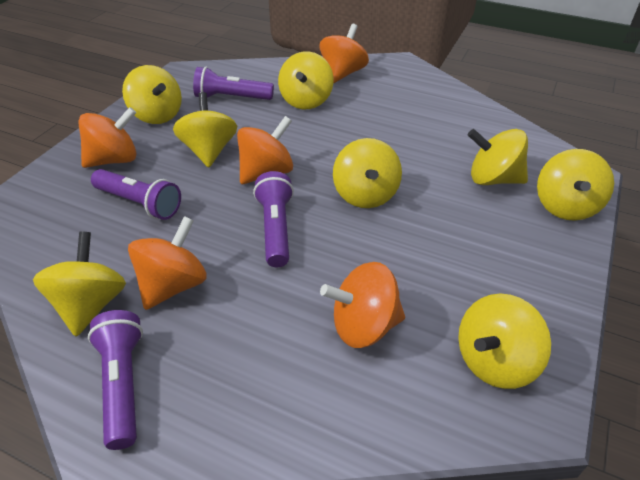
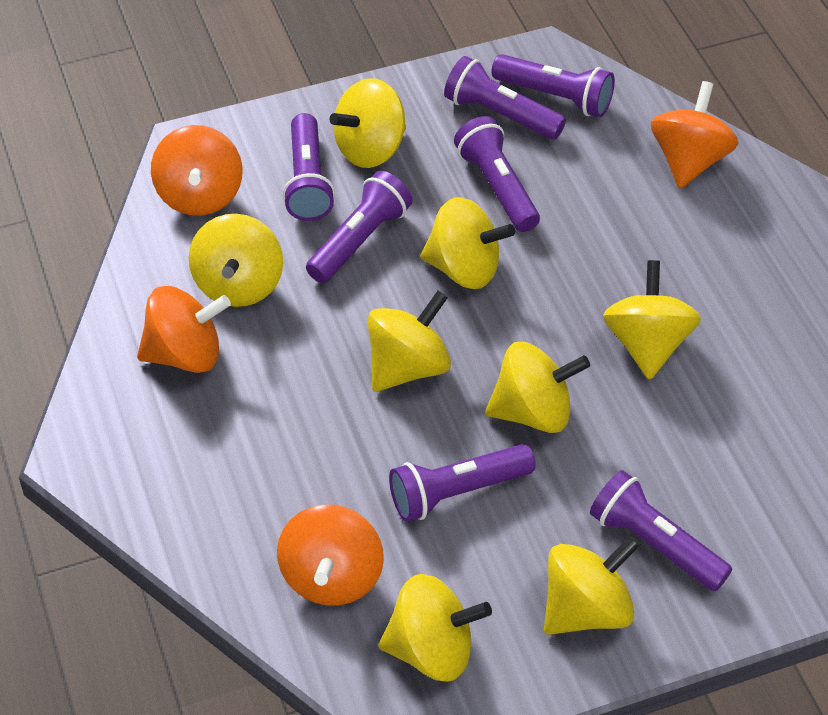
orange spinning top: [78,107,136,168] [128,216,206,310] [237,116,293,184] [320,24,369,83] [320,262,405,348] = 5 -> [137,286,231,373] [151,125,243,216] [277,505,384,606] [651,81,739,188] = 4
purple flashlight: [88,310,143,450] [91,169,181,220] [193,67,274,100] [253,171,294,267] = 4 -> [283,113,335,221] [306,171,412,283] [389,444,536,522] [444,56,566,140] [454,116,540,232] [492,54,615,117] [590,470,732,591] = 7

